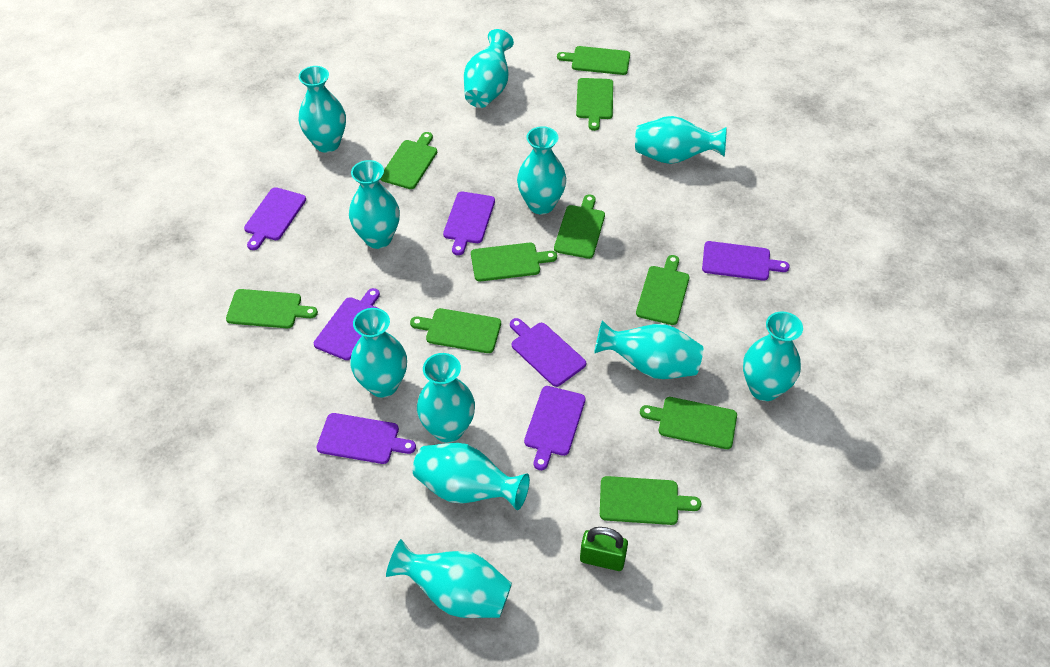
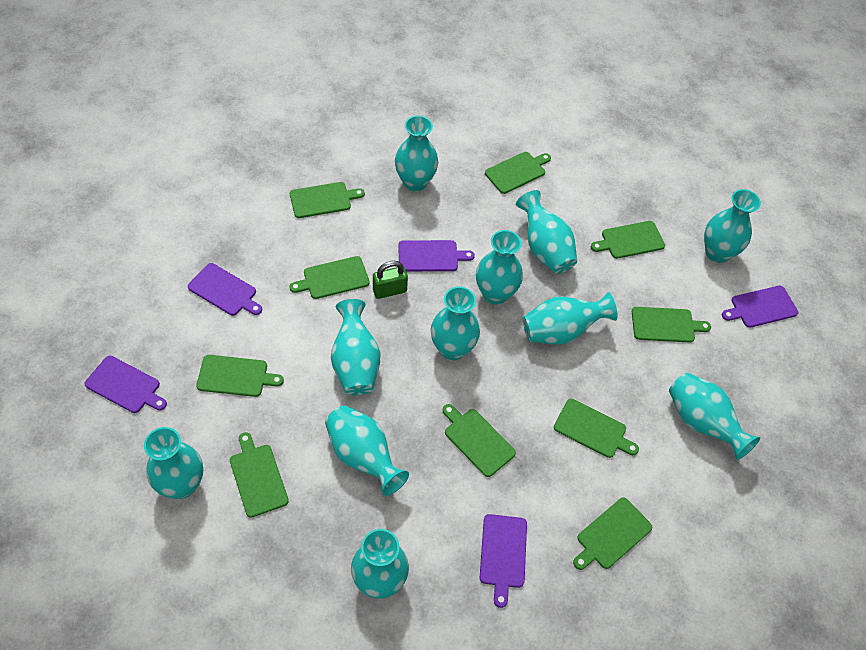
purple cutting board: [244,187,306,250] [314,288,380,360] [317,413,416,464] [443,191,495,255] [510,318,586,387] [524,386,586,470] [702,241,790,281] = 7 -> [85,356,167,413] [188,263,262,316] [398,240,475,271] [480,514,527,608] [722,286,798,328] = 5

